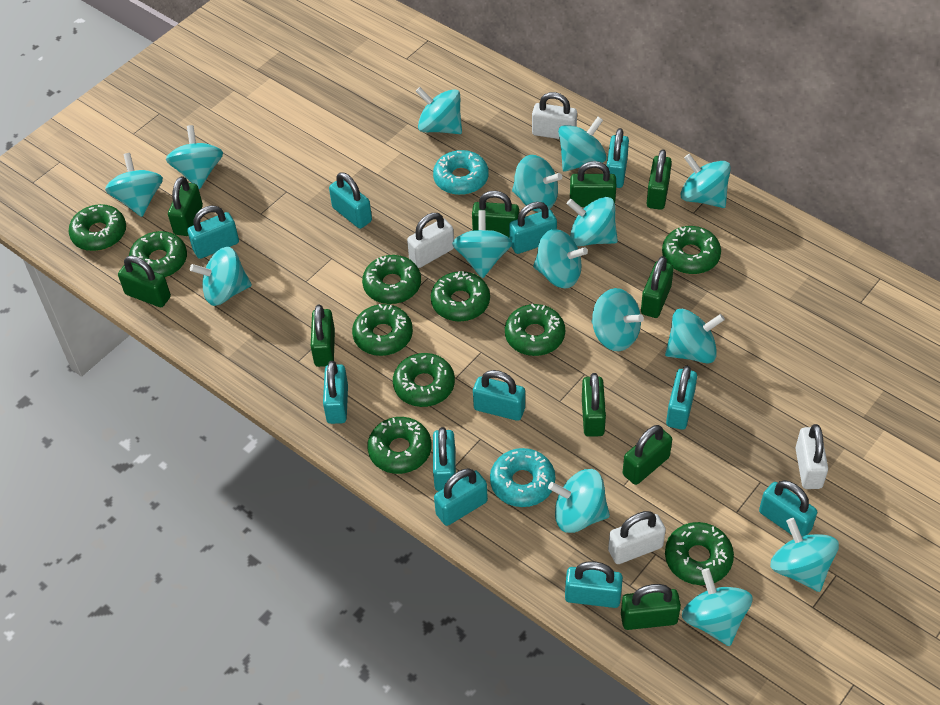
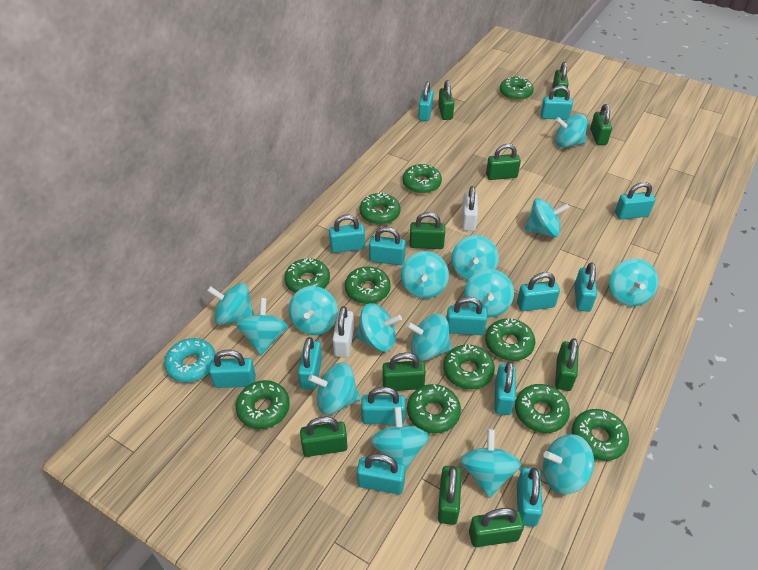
green donut: [68,204,126,251] [129,231,187,277] [352,304,413,356] [362,255,421,304] [367,417,431,474] [393,353,455,407] [431,271,490,322] [505,304,565,356] [662,226,721,274] [665,522,734,585] = 10 -> [236,380,290,429] [284,258,330,293] [345,266,391,304] [359,192,400,225] [403,164,442,194] [407,384,461,433] [443,345,495,390] [485,318,535,361] [500,76,534,100] [515,384,570,433] [572,409,629,461] = 11
turquoise donut: [433,150,489,195] [490,448,555,507] = 2 -> [164,338,216,382] = 1
turquoise padlock: [187,206,239,259] [323,361,348,424] [329,172,372,229] [433,427,456,491] [434,468,488,526] [473,370,525,421] [509,202,557,254] [565,561,623,608] [606,128,629,188] [666,365,697,430] [759,480,817,536] = 11 -> [209,350,256,388] [298,337,322,390] [329,215,365,253] [357,454,406,495] [361,387,406,425] [369,227,406,265] [418,81,434,121] [446,297,487,335] [494,361,516,415] [517,272,560,311] [517,468,543,527] [541,85,573,120] [574,262,597,312] [615,182,655,219] = 14
white padlock: [407,213,454,268] [532,92,577,139] [608,511,666,564] [795,424,828,489] = 4 -> [333,306,354,358] [462,186,478,231] = 2

